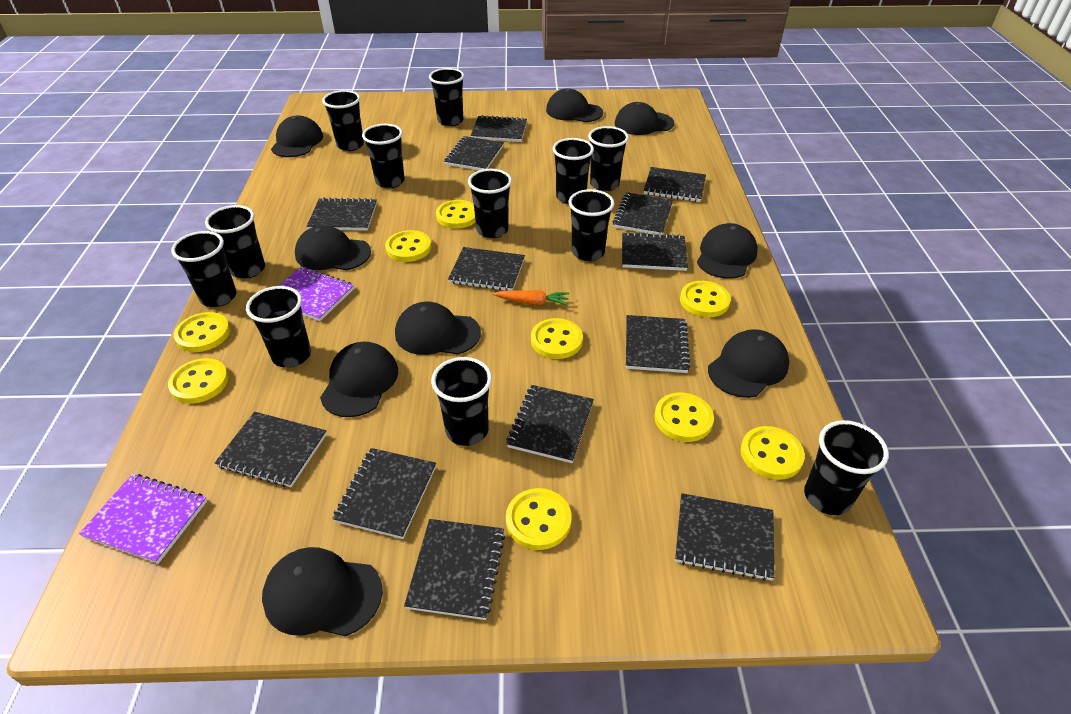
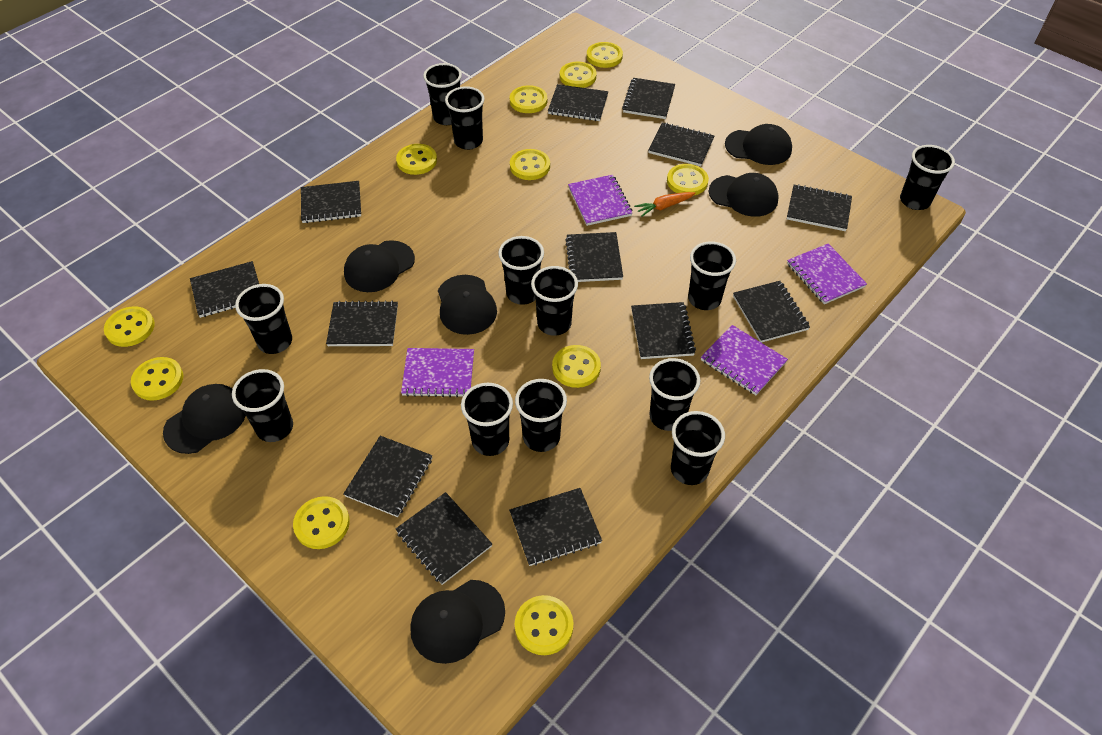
black cap: [262,547,383,636] [271,115,323,157] [295,225,371,270] [320,342,398,417] [395,302,481,355] [546,89,603,122] [615,102,674,135] [697,223,758,279] [708,329,789,398] = 9 -> [163,384,246,454] [344,240,415,292] [410,580,505,664] [438,275,497,335] [709,173,779,217] [725,124,792,165] = 6
purple notebook: [79,474,207,564] [279,267,354,321] = 2 -> [401,348,474,397] [568,175,633,226] [701,325,788,395] [787,243,867,304] = 4
yellow button: [168,358,229,404] [174,312,230,352] [385,230,431,262] [436,200,476,229] [506,488,572,550] [531,318,583,359] [654,393,714,442] [680,281,731,317] [741,426,805,480] = 9 -> [104,306,155,347] [131,357,184,401] [293,496,350,549] [396,144,437,175] [510,85,547,113] [510,149,550,180] [515,595,573,655] [552,345,601,388] [560,62,596,88] [587,42,623,68] [667,164,709,196] = 11

